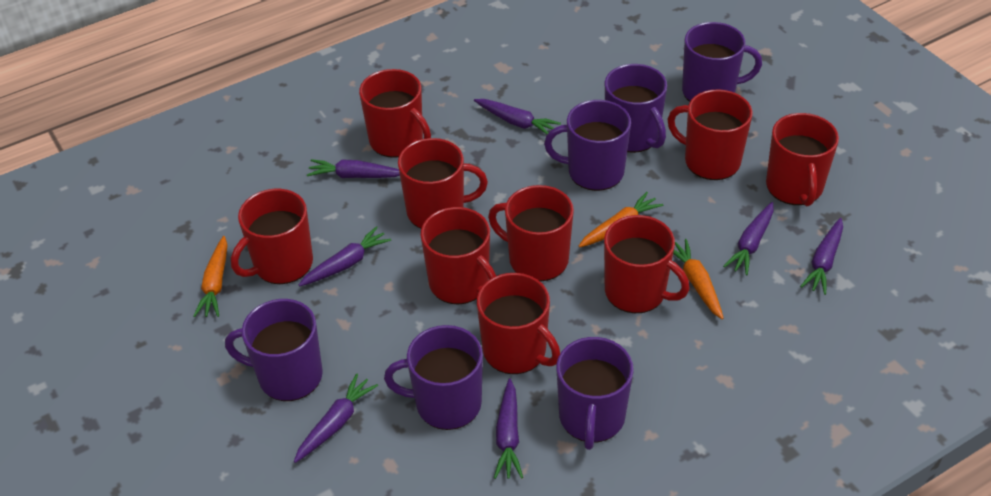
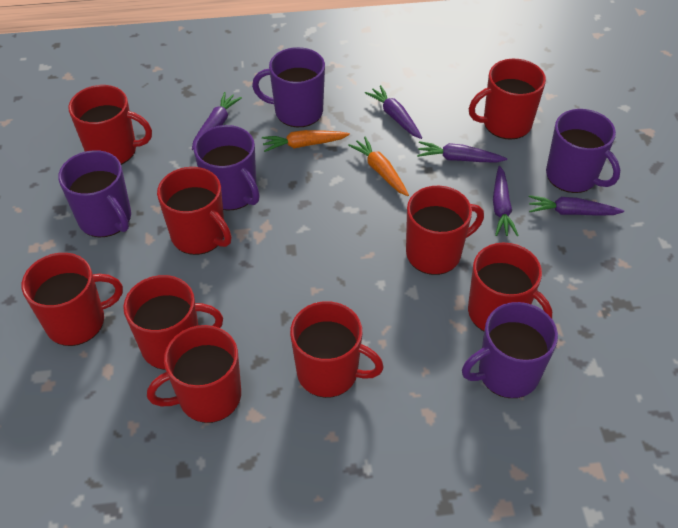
orange carrot: [193,236,227,317] [578,192,663,248] [673,239,724,319] = 3 -> [262,130,350,152] [348,137,409,196] = 2
purple carrot: [294,373,378,463] [299,226,391,287] [307,159,400,178] [474,99,561,134] [494,378,523,479] [723,202,774,275] [800,218,843,295] = 7 -> [192,92,242,150] [365,85,422,139] [417,141,507,162] [493,166,519,236] [529,195,624,216] = 5
purple mug: [225,299,323,401] [384,325,483,430] [544,100,631,191] [556,337,634,450] [605,64,667,153] [682,22,762,102] = 6 -> [58,150,131,237] [194,125,260,210] [252,47,325,127] [462,302,558,398] [546,109,620,193] = 5

